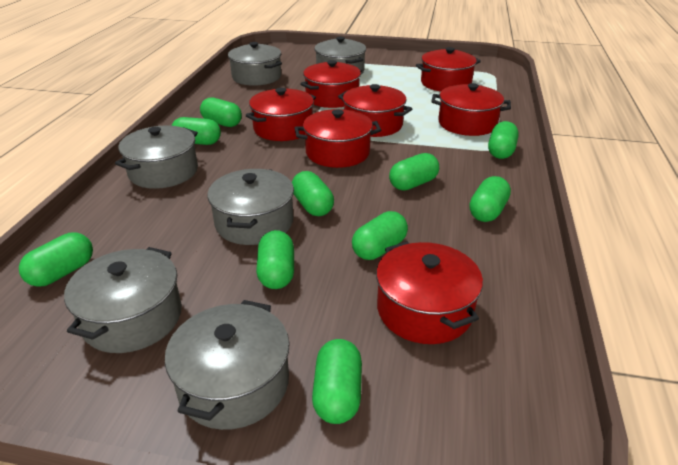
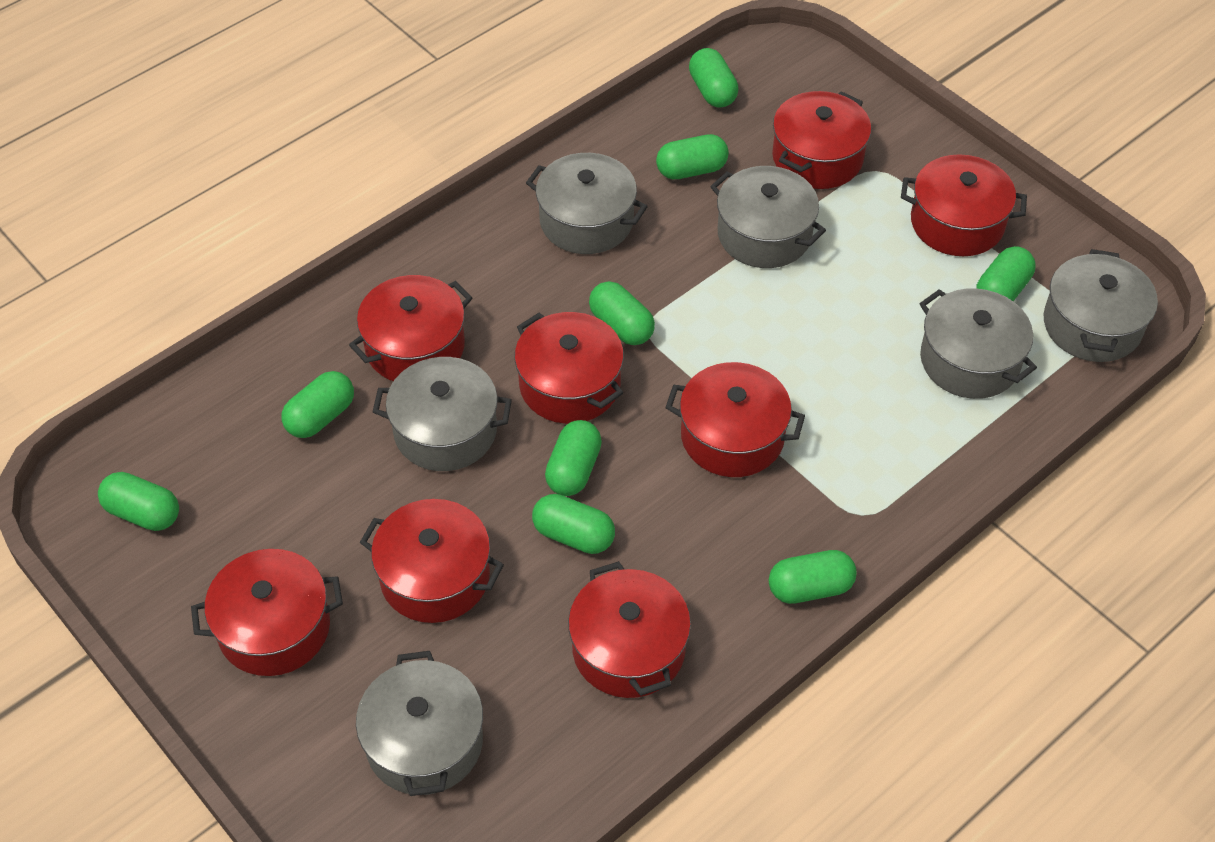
green capsule: [19,233,93,287] [171,117,221,145] [200,97,242,127] [256,230,294,289] [292,171,334,216] [312,339,362,424] [352,211,408,260] [389,153,439,190] [469,176,511,222] [488,121,519,159] = 10 -> [98,472,179,531] [281,371,354,438] [532,494,615,554] [545,420,602,496] [589,281,655,345] [656,134,729,179] [689,48,739,108] [769,550,857,604] [976,246,1035,301] = 9
red pot: [246,88,316,141] [295,109,381,168] [300,60,362,108] [338,84,412,137] [376,242,483,344] [416,47,481,92] [431,83,511,136] = 7 -> [191,549,343,676] [349,275,472,381] [360,499,504,623] [514,312,624,424] [568,561,691,698] [665,362,805,477] [772,91,871,189] [901,154,1027,256] = 8

